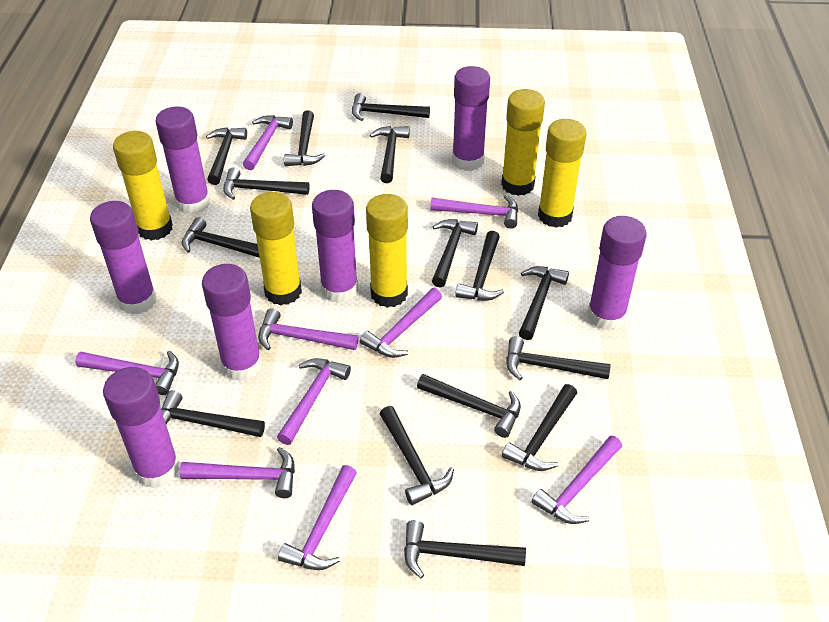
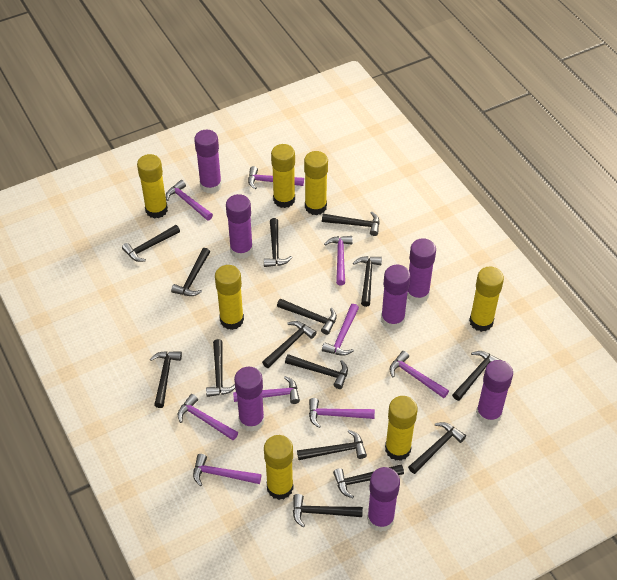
yellow glue stick: [113,131,173,241] [250,192,302,305] [366,194,408,308] [501,89,545,196] [538,119,586,228] = 5 -> [137,154,168,219] [215,265,244,330] [264,435,293,500] [271,144,295,208] [304,151,328,215] [385,396,418,461] [469,266,504,332] = 7

